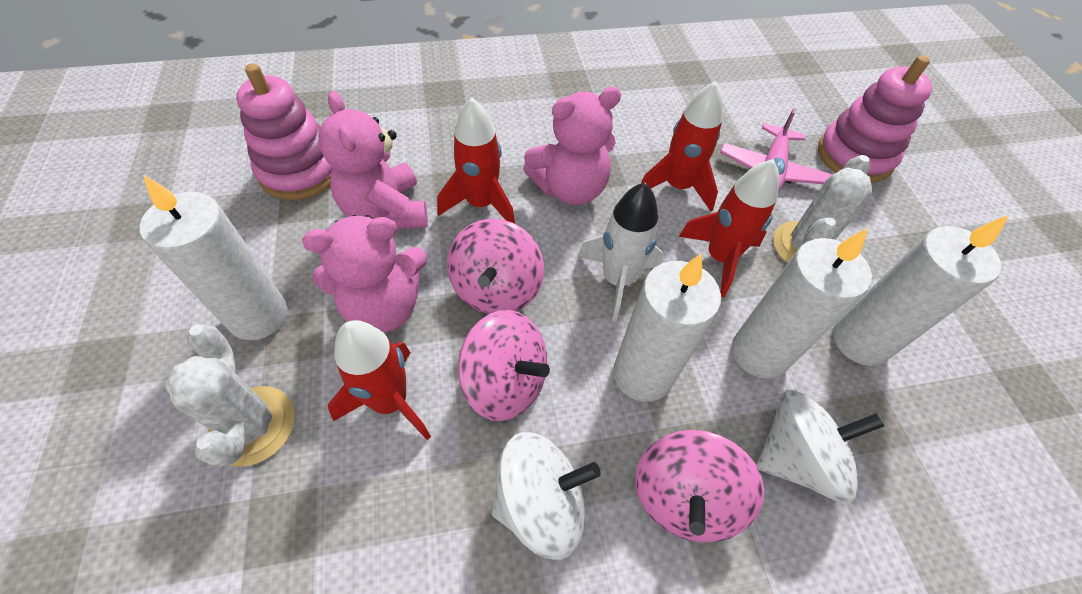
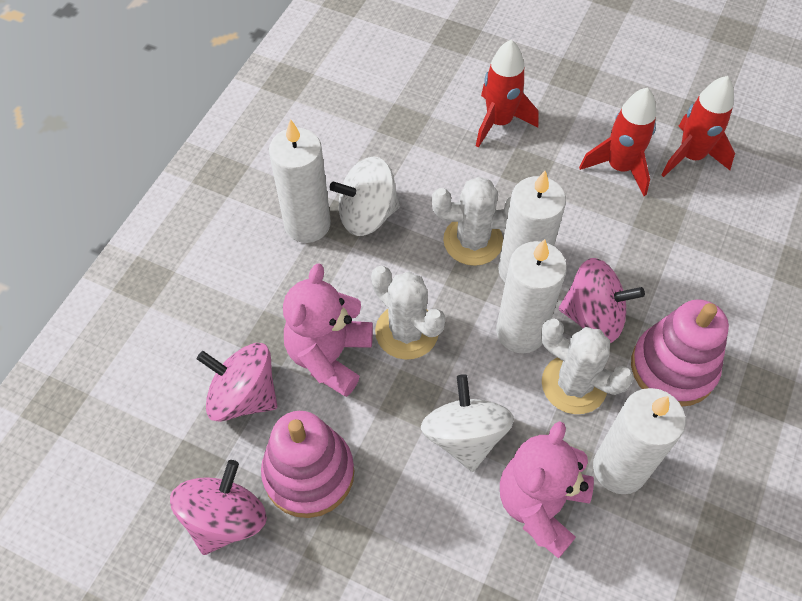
pink plane: [720,108,832,192] = 1 -> none = 0
pink teddy bear: [302,215,428,333] [319,91,428,230] [523,87,621,205] = 3 -> [283,263,373,397] [500,421,594,559] = 2
red rocket: [328,320,431,440] [437,98,515,224] [641,81,723,211] [679,159,779,297] = 4 -> [476,40,538,148] [579,87,656,196] [661,76,735,177] = 3
white cactus: [165,324,295,467] [773,155,872,264] = 2 -> [371,266,446,360] [432,177,511,266] [541,318,634,414] = 3
white rocket: [577,182,663,322] = 1 -> none = 0

